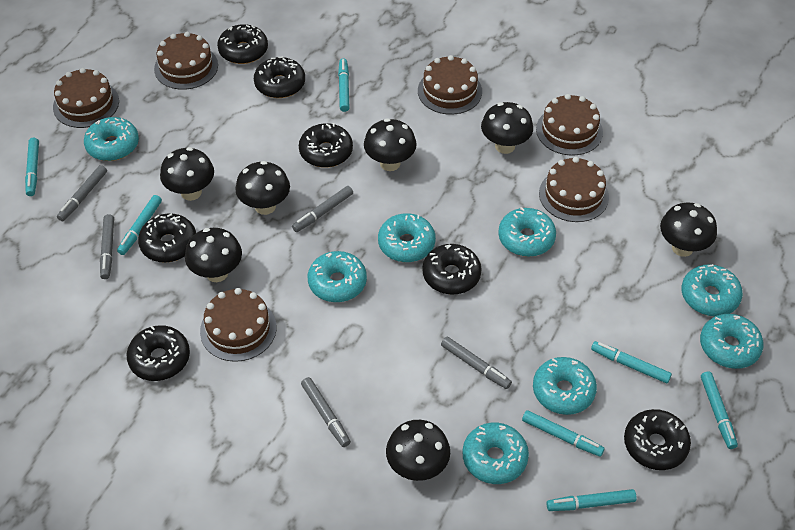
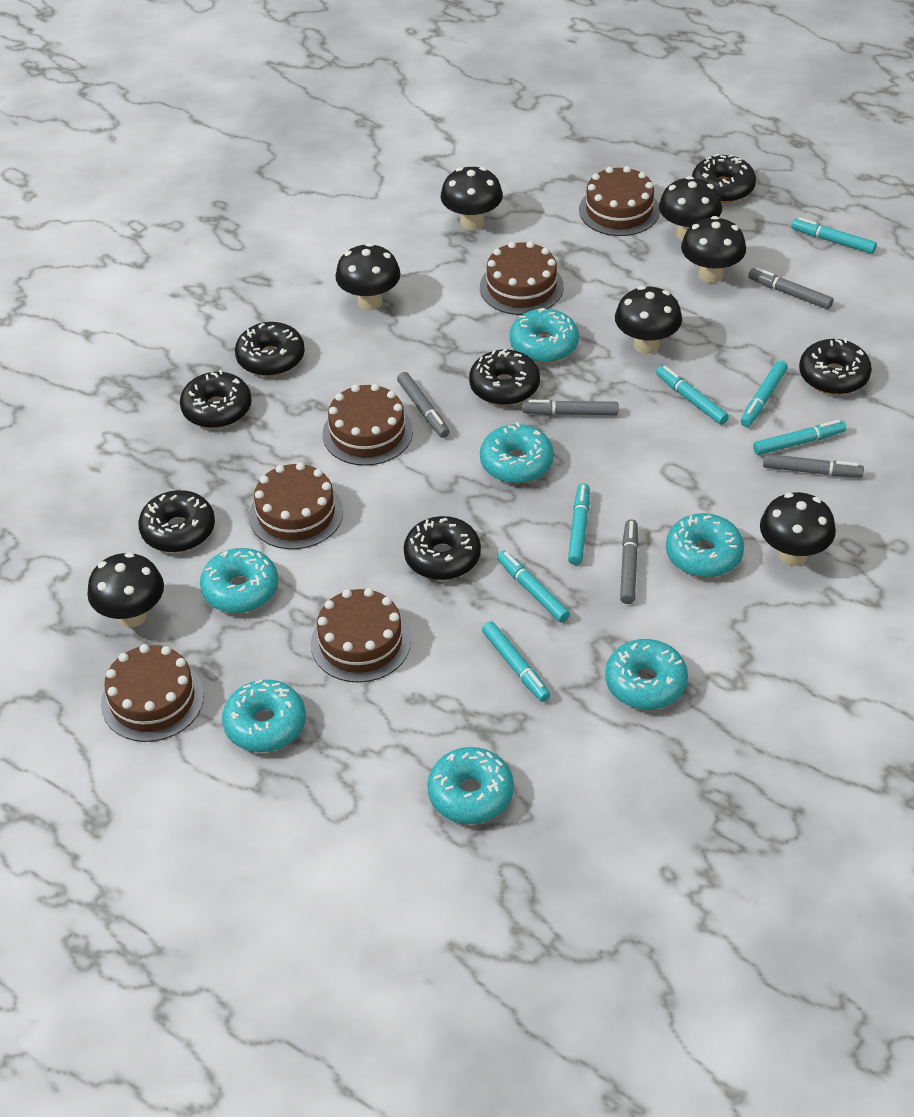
turquoise donut: [84,117,139,161] [308,251,367,302] [378,213,436,262] [462,422,529,484] [498,207,556,257] [533,357,597,415] [681,264,743,316] [700,314,764,369] = 8 -> [200,548,278,613] [222,679,306,752] [427,747,514,824] [480,422,554,483] [510,308,579,363] [605,639,688,710] [666,513,744,577] = 7

